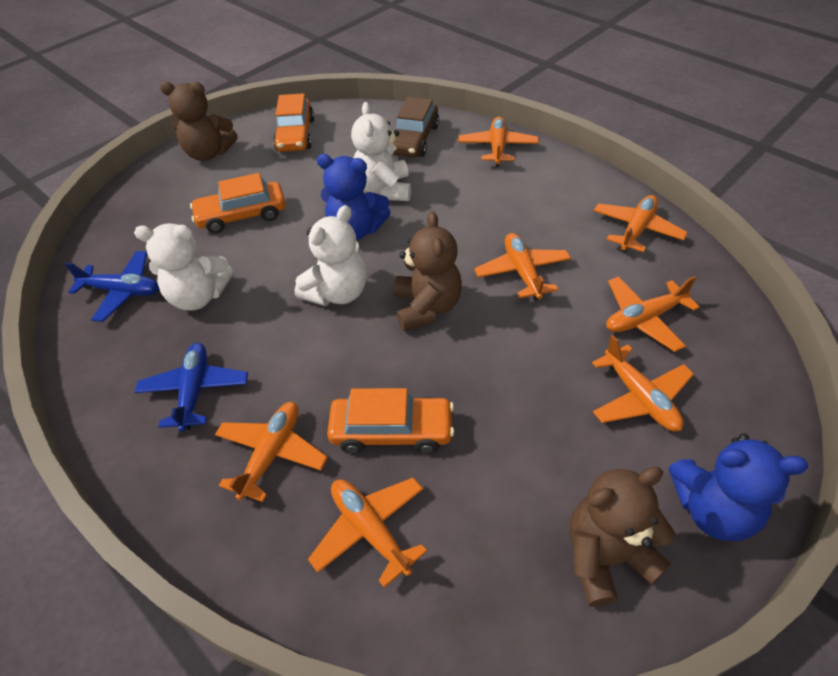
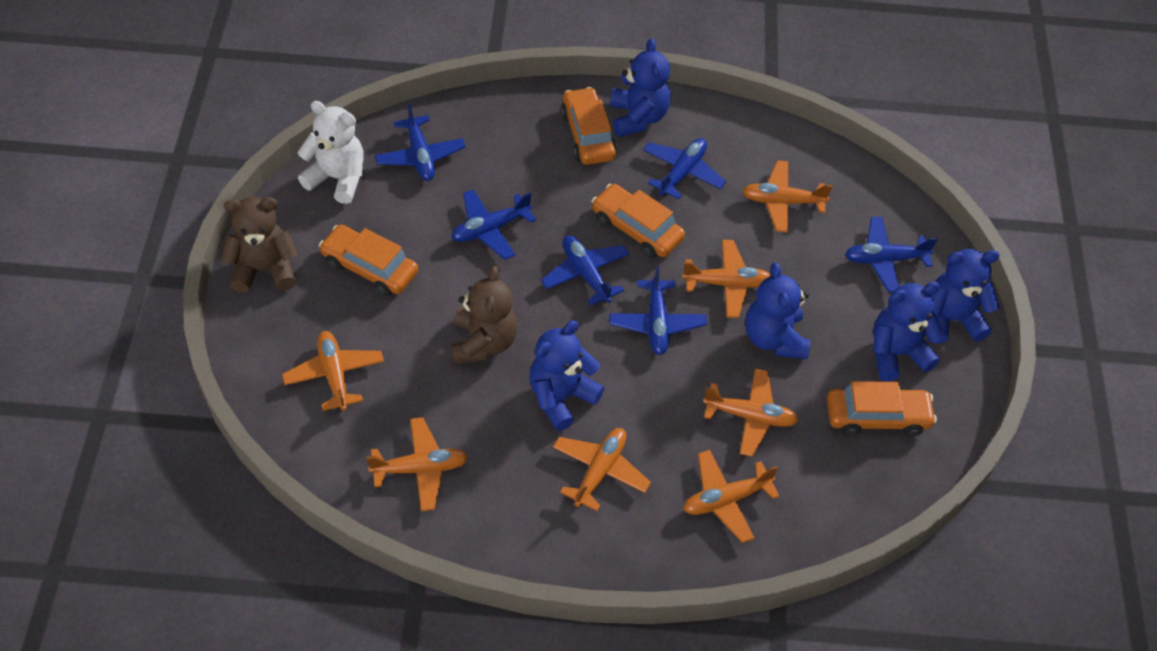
blue plane: [65,251,159,322] [135,343,248,432] = 2 -> [375,103,466,181] [451,189,536,260] [541,235,630,305] [609,265,707,355] [643,138,726,199] [845,217,938,293] = 6
blue teddy bear: [317,154,391,240] [669,434,808,541] = 2 -> [529,320,604,431] [610,38,670,137] [745,262,810,359] [873,282,945,381] [928,249,1000,344] = 5
brown car: [393,97,439,157] = 1 -> none = 0
brown teddy bear: [160,82,237,161] [394,211,462,331] [570,467,675,607] = 3 -> [221,197,298,293] [451,266,517,365] = 2
orange car: [190,173,286,233] [273,93,314,152] [327,388,454,454] = 3 -> [319,225,418,296] [561,87,617,165] [592,184,685,258] [827,381,937,437] = 4
white teddy bear: [134,223,233,311] [295,205,367,306] [351,102,411,201] = 3 -> [297,101,364,204] = 1

